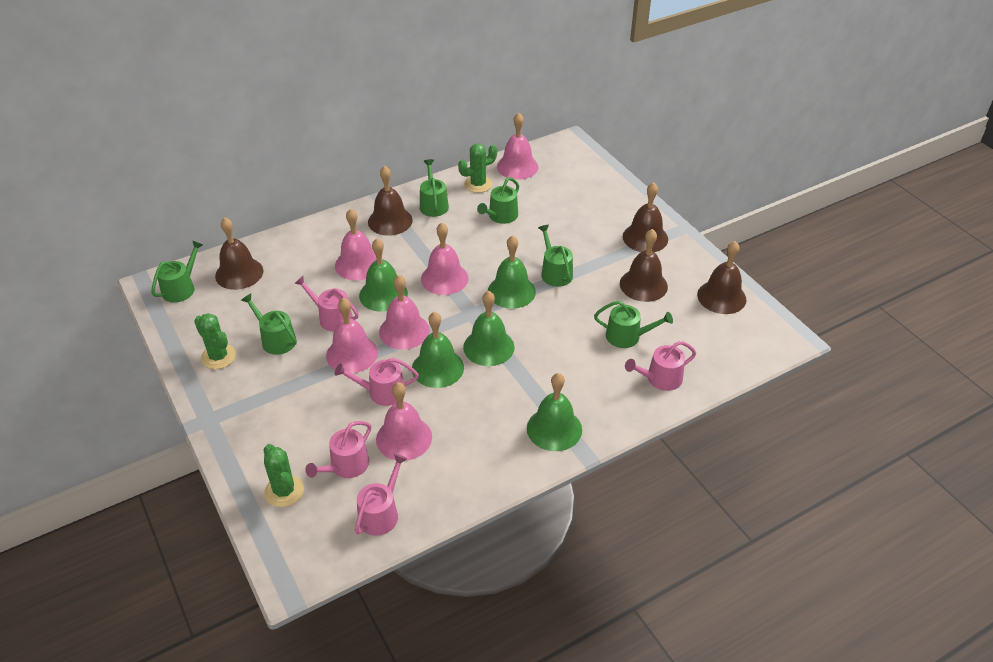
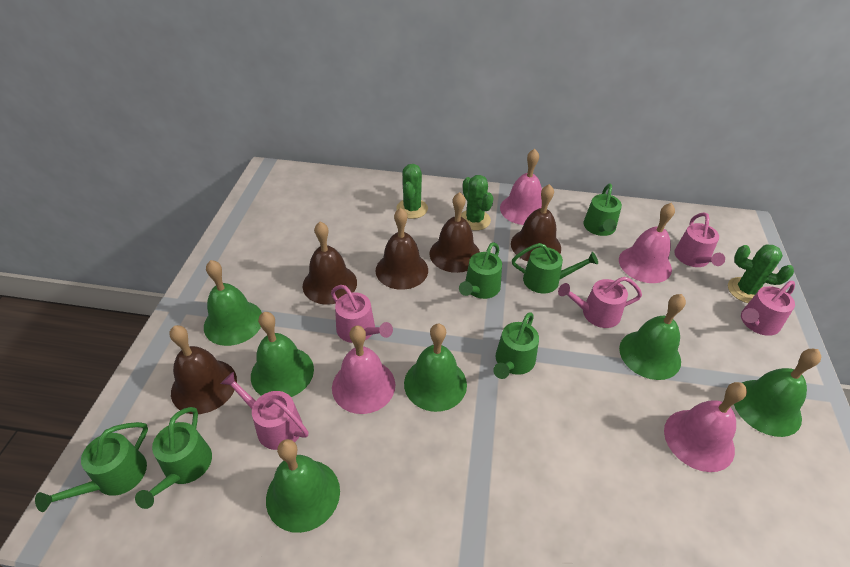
green bell: [359,238,408,312] [412,312,464,388] [463,291,515,366] [488,235,536,309] [527,373,582,451] = 5 -> [204,260,262,346] [251,312,314,397] [266,439,340,533] [404,324,467,412] [619,294,686,380] [734,349,821,437] = 6
pink bell: [326,298,378,373] [335,208,377,280] [376,382,432,461] [379,275,429,350] [421,223,468,295] [497,113,538,180] = 6 -> [332,326,395,414] [500,149,542,225] [619,203,675,283] [664,382,747,472] = 4

